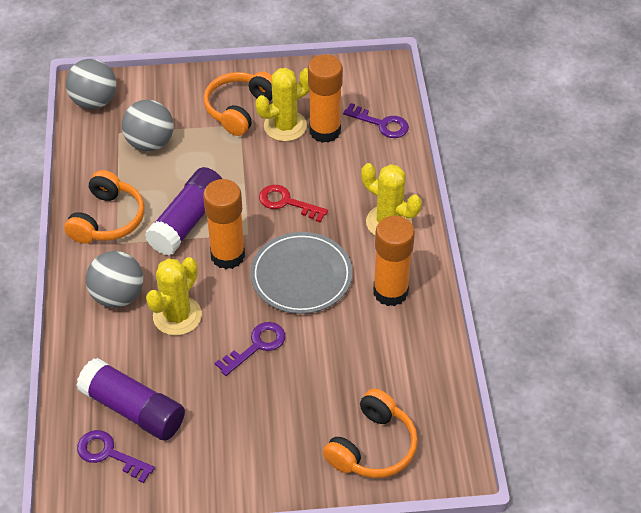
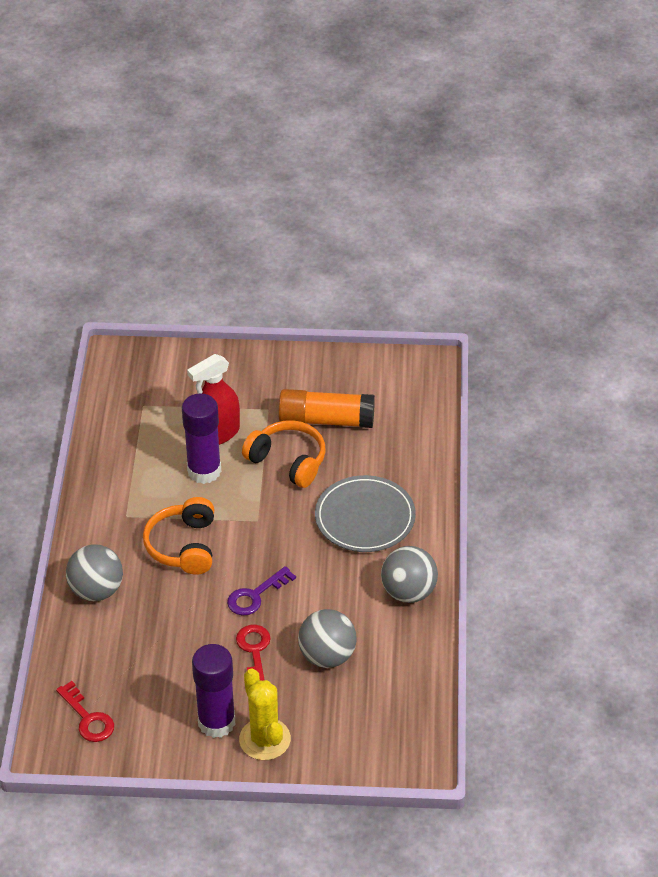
orange glue stick: [203,179,245,269] [308,55,343,143] [373,216,415,306] = 3 -> [278,389,375,428] = 1
orange headphones: [64,170,144,244] [204,72,272,136] [323,388,418,478] = 3 -> [143,497,214,575] [242,420,326,488] = 2
purple key: [77,430,155,483] [215,322,286,376] [343,103,409,138] = 3 -> [227,566,296,616] = 1
red key: [259,185,328,223] = 1 -> [56,681,114,742] [236,625,271,681] = 2
red spray bottle: none = 0 -> [187,354,240,445] = 1
yellow cactus: [146,257,202,336] [255,68,309,142] [361,163,422,235] = 3 -> [239,668,291,760] = 1

